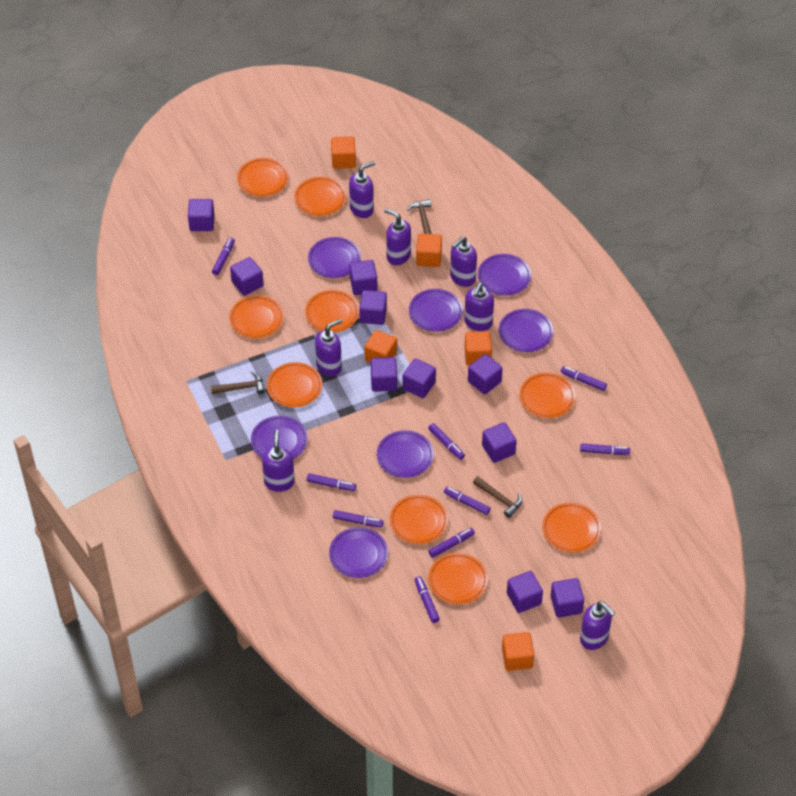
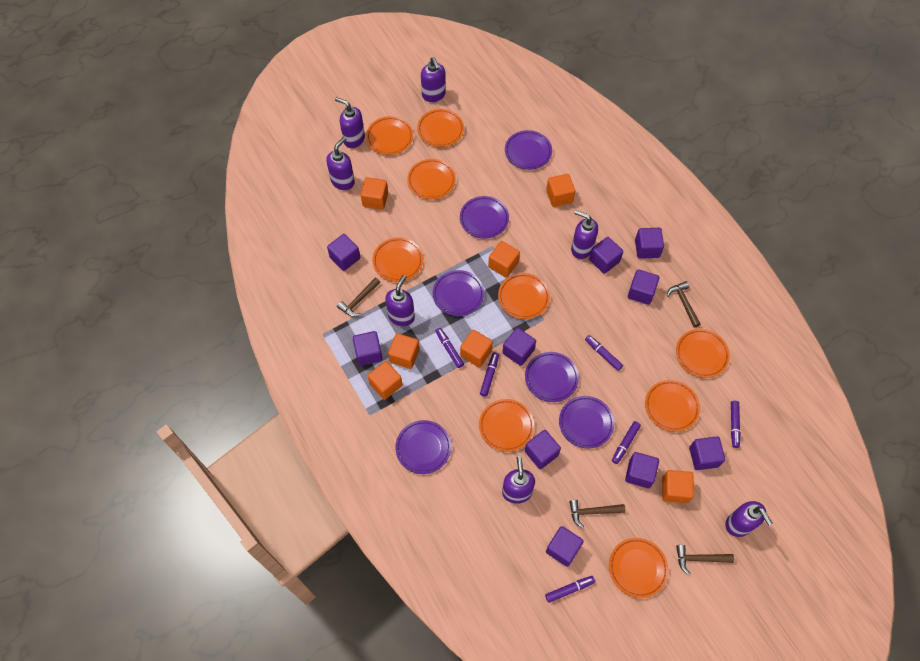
brown hammer: [211,371,265,394] [407,199,432,234] [473,476,522,518] = 3 -> [337,278,380,317] [569,500,625,528] [667,281,701,328] [676,545,734,575] = 4
orange cube: [331,136,356,169] [365,330,397,363] [416,233,442,267] [465,331,492,366] [502,632,534,671] = 5 -> [361,177,388,210] [368,361,402,400] [388,333,419,369] [460,330,493,368] [488,241,520,278] [546,174,575,207] [662,470,694,503] = 7
purple marker: [212,238,235,275] [307,473,356,491] [333,510,383,527] [414,576,440,623] [428,423,465,460] [428,528,475,558] [444,487,491,515] [561,366,607,391] [580,443,630,455] = 9 -> [436,328,464,368] [480,352,499,397] [545,576,595,603] [585,335,623,371] [612,421,641,464] [731,401,741,448] = 6
purple plate: [251,416,308,459] [308,237,361,278] [329,527,388,578] [377,430,434,478] [409,289,463,332] [478,254,531,295] [499,309,553,352] = 7 -> [395,420,451,474] [433,270,484,316] [460,196,509,239] [505,130,552,170] [525,352,579,402] [559,396,614,449] = 6

